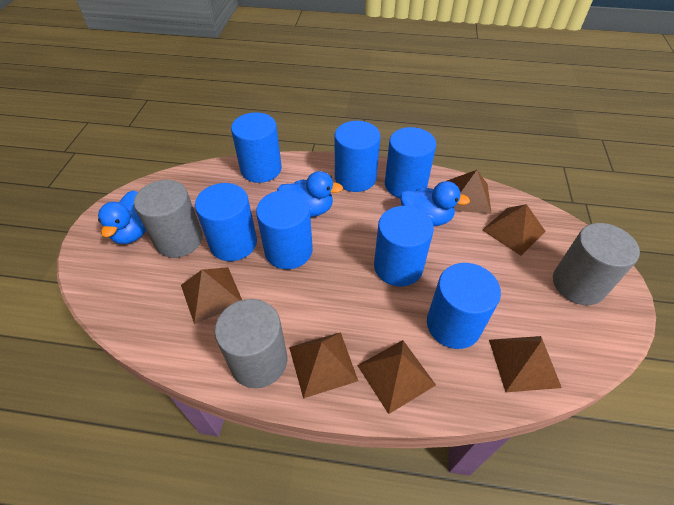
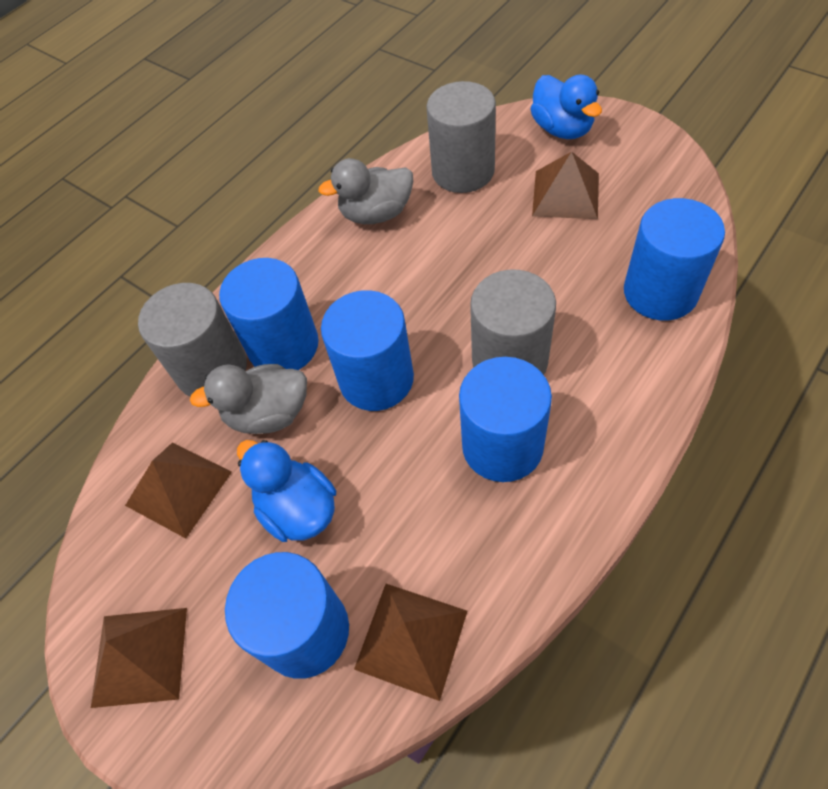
blue cylinder: [195,183,257,261] [231,112,282,183] [256,190,313,269] [335,121,380,192] [374,206,434,287] [385,127,436,198] [427,263,501,349] = 7 -> [219,258,319,370] [225,552,349,679] [321,290,414,411] [459,357,552,482] [624,198,725,321] = 5
blue duck: [98,190,146,244] [277,171,343,217] [400,181,470,226] = 3 -> [237,440,336,542] [530,75,602,139] = 2
brown pyramid: [181,267,242,324] [289,332,358,398] [357,340,436,414] [447,170,492,214] [483,204,546,256] [489,336,562,392] = 6 -> [91,608,187,708] [125,442,232,538] [354,584,467,701] [532,152,599,219] = 4
grey duck: none = 0 -> [190,364,307,434] [318,158,413,224] = 2

